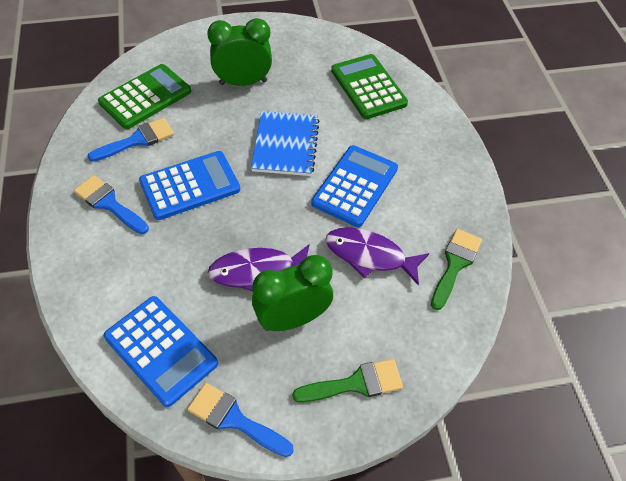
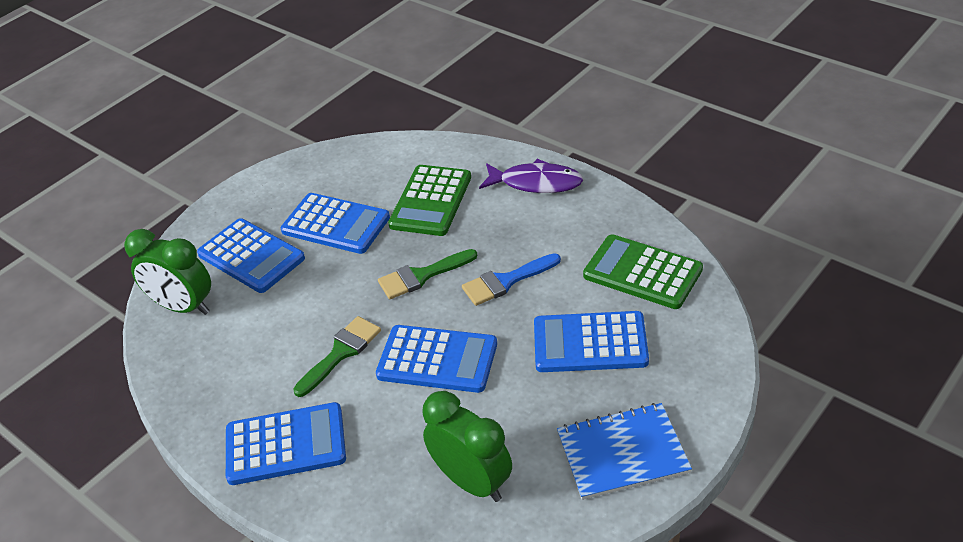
blue brush: [74,175,149,234] [88,118,174,162] [187,383,294,457] = 3 -> [462,253,561,306] = 1
blue calculator: [104,296,218,407] [139,151,240,220] [311,145,398,227] = 3 -> [197,218,305,293] [226,402,346,485] [281,193,390,254] [376,325,497,393] [534,311,649,372] = 5
purple fish: [208,244,310,291] [326,227,429,285] = 2 -> [479,159,583,193] = 1

